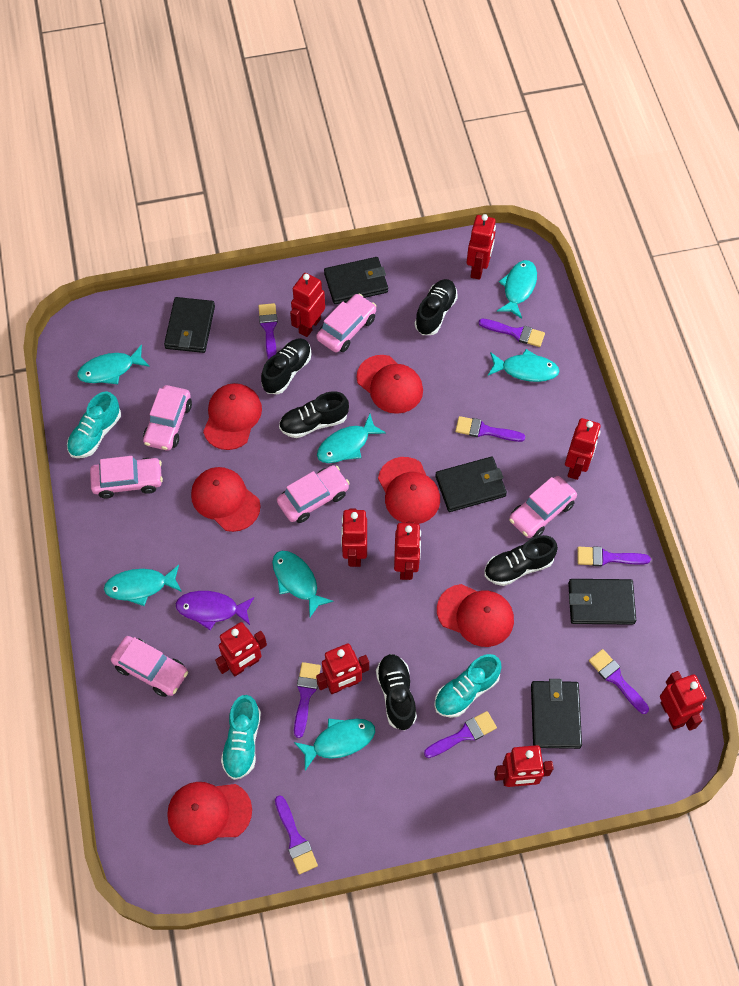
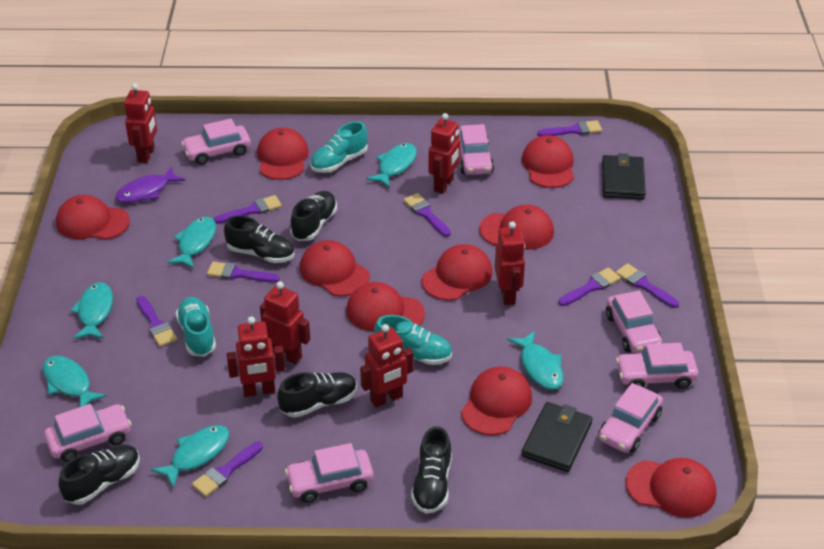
black wallet: [164,297,215,353] [324,257,388,304] [435,457,507,512] [531,679,582,749] [568,579,636,625] = 5 -> [522,402,593,472] [602,153,646,200] = 2
pink car: [90,456,163,498] [111,636,188,697] [143,385,192,451] [277,465,350,523] [316,294,377,353] [509,476,577,538] = 6 -> [44,404,131,462] [181,119,251,165] [285,443,373,503] [458,124,494,175] [598,383,663,453] [606,290,662,354] [616,343,698,389] = 7
red cap: [167,782,252,845] [191,467,261,532] [203,383,262,450] [357,355,423,414] [378,457,440,524] [437,584,514,647] = 6 -> [56,195,130,240] [257,128,309,180] [300,240,370,296] [346,282,425,331] [422,244,493,301] [461,366,532,435] [479,205,554,250] [522,135,574,188] [626,458,716,518] = 9
red robot: [215,622,267,676] [290,273,325,337] [316,644,369,694] [341,509,367,567] [394,522,421,580] [467,214,496,280] [494,745,554,787] [565,418,601,480] [660,671,706,731] = 9 -> [124,84,157,163] [227,317,285,397] [260,281,310,364] [360,324,414,408] [428,113,460,194] [495,221,525,305] = 6
turquoise fish: [77,345,150,384] [104,565,182,606] [272,551,334,617] [294,718,375,771] [317,414,386,463] [488,349,560,382] [497,260,537,319] = 7 -> [43,356,107,407] [70,282,113,339] [151,425,229,488] [167,217,216,269] [366,143,417,188] [508,331,564,390] = 6

